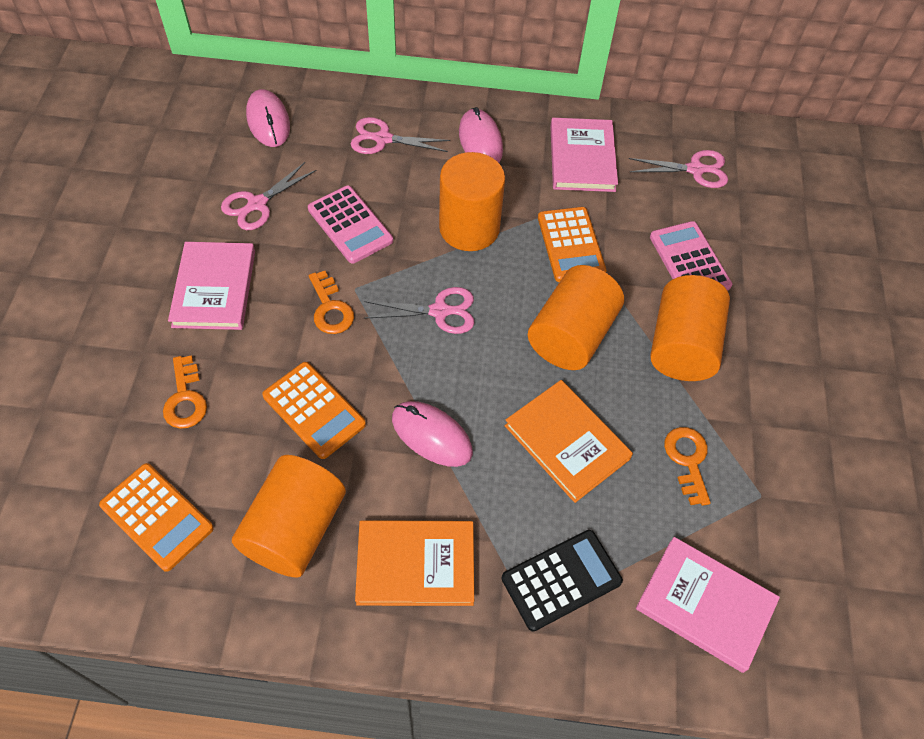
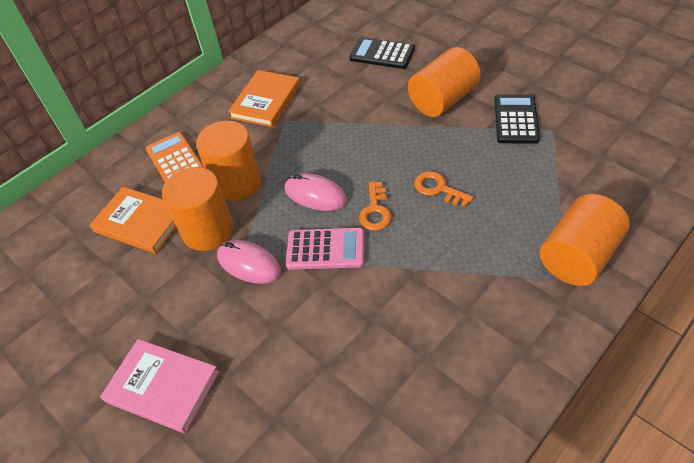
black calculator: [502,530,623,631] = 1 -> [350,37,415,69] [494,95,540,144] = 2
orange calculator: [99,463,214,572] [262,362,366,459] [538,207,607,282] = 3 -> [146,132,204,182] = 1
orange key: [163,355,207,429] [309,271,354,334] [664,427,711,506] = 3 -> [359,181,392,231] [414,171,474,207] = 2
pink book: [168,242,255,330] [550,118,618,192] [636,537,780,673] = 3 -> [100,339,219,433] = 1
pink calculator: [308,185,393,264] [650,221,732,291] = 2 -> [286,228,364,270] = 1
pink mouse: [246,89,290,147] [392,401,473,467] [459,107,503,163] = 3 -> [217,240,281,284] [285,173,347,211] = 2
pink scissors: [221,162,317,230] [351,117,450,154] [364,287,474,334] [629,150,728,188] = 4 -> none = 0

